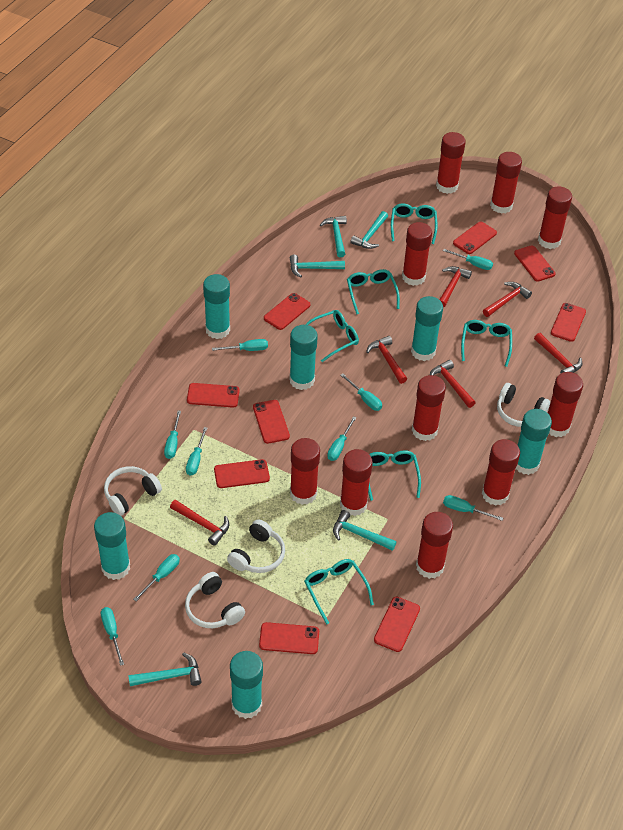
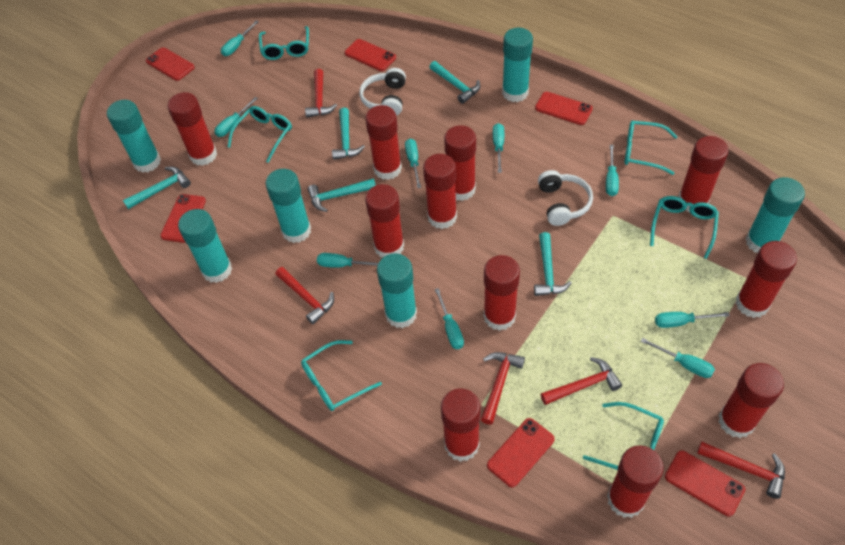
red glue stick: [290,438,320,505] [340,449,373,516] [402,222,432,286] [412,375,446,441] [416,512,453,579] [436,132,466,194] [482,439,520,506] [490,152,522,214] [538,187,572,249] [548,372,583,437] = 10 -> [167,92,217,166] [365,105,402,180] [365,184,404,257] [423,154,457,229] [441,389,481,462] [444,125,476,201] [484,255,520,331] [607,446,664,518] [678,136,729,212] [719,363,784,438] [736,241,797,318] = 11
red hammer: [170,500,229,546] [366,336,407,384] [430,360,476,408] [439,266,472,307] [483,282,532,317] [534,333,582,374] = 6 -> [276,267,334,324] [305,69,337,117] [481,352,525,425] [541,357,622,405] [697,442,785,499] = 5
red phone: [187,383,240,408] [214,459,270,488] [253,400,290,444] [259,622,319,654] [264,293,311,330] [374,597,420,652] [453,222,497,254] [514,245,556,281] [551,303,586,342] = 9 -> [146,47,195,81] [160,194,206,243] [344,39,396,71] [487,418,555,487] [535,92,593,125] [665,450,745,516] = 6
white headphones: [104,466,162,516] [185,572,245,628] [227,519,285,573] [497,383,550,427] = 4 -> [359,68,406,116] [538,170,593,226] = 2

